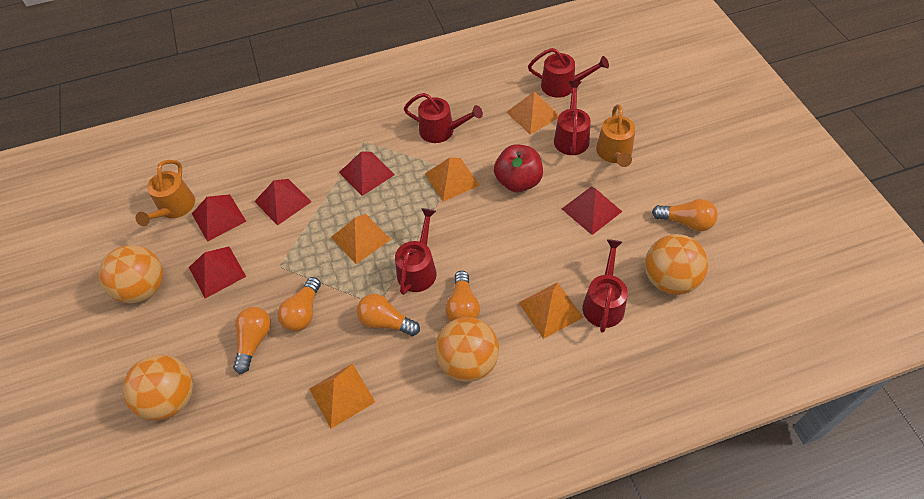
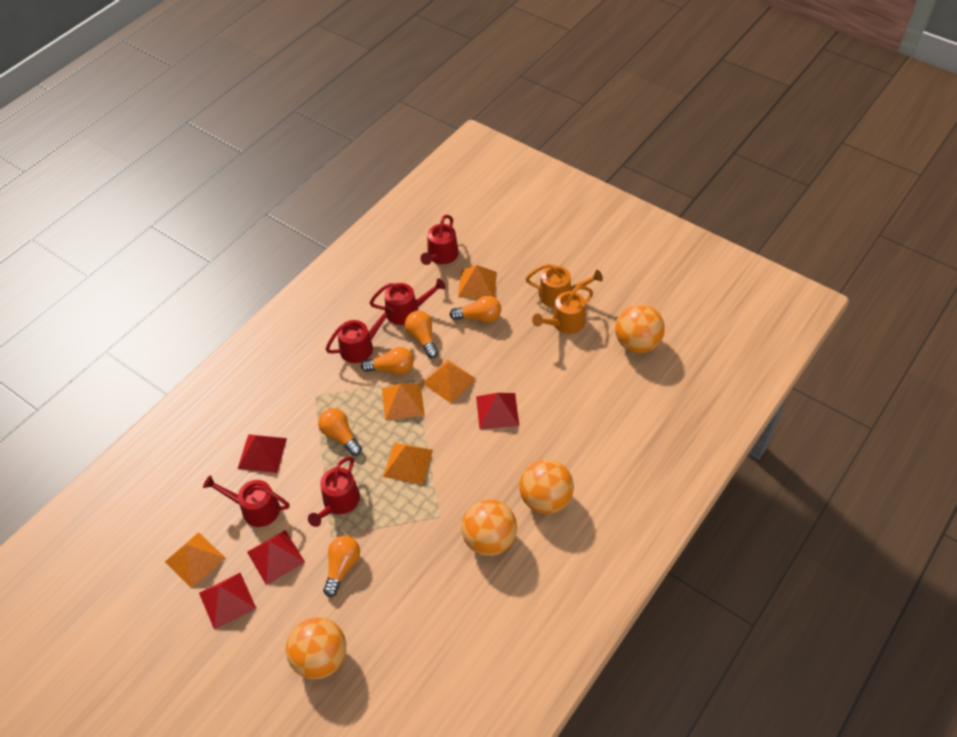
red apple: [494,144,543,192] = 1 -> none = 0
red pyramid: [189,247,246,298] [192,194,246,242] [254,179,312,226] [339,151,395,196] [562,186,622,235] = 5 -> [199,573,257,630] [238,434,287,473] [247,530,305,585] [476,393,519,429] = 4

